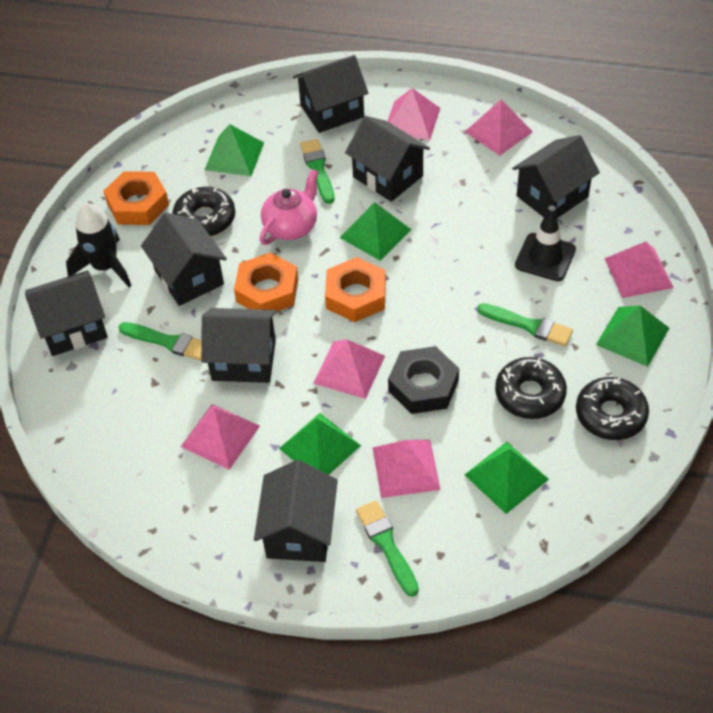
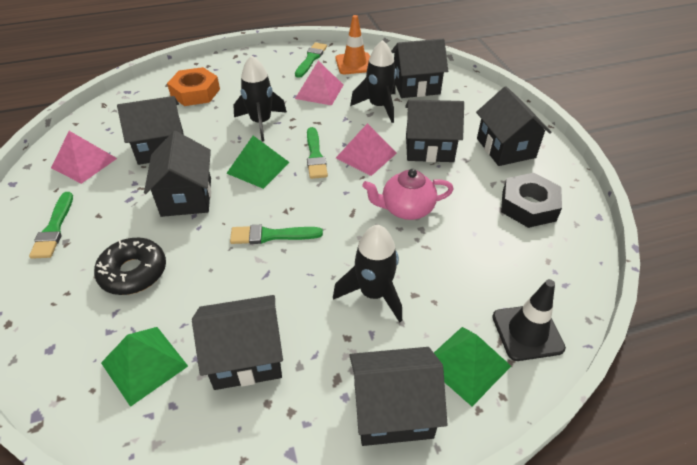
black donut: [172,187,235,236] [495,357,567,419] [576,377,649,440] = 3 -> [94,238,166,295] = 1
black rocket: [66,203,131,287] = 1 -> [233,55,287,141] [333,225,402,322] [350,40,397,123] = 3
green pyramid: [205,124,264,176] [279,413,361,475] [340,202,411,261] [464,442,549,514] [596,306,669,367] = 5 -> [101,327,188,407] [226,136,290,189] [434,327,511,406] = 3
orange nut: [103,171,169,225] [234,252,298,312] [325,257,386,322] = 3 -> [167,67,220,106] = 1
orange traffic cone: none = 0 -> [336,15,370,74] = 1
pink pyramid: [181,404,260,470] [313,340,385,399] [373,440,441,498] [387,88,440,140] [465,99,533,156] [604,242,674,298] = 6 -> [51,131,117,184] [295,61,343,105] [336,123,397,176] = 3

